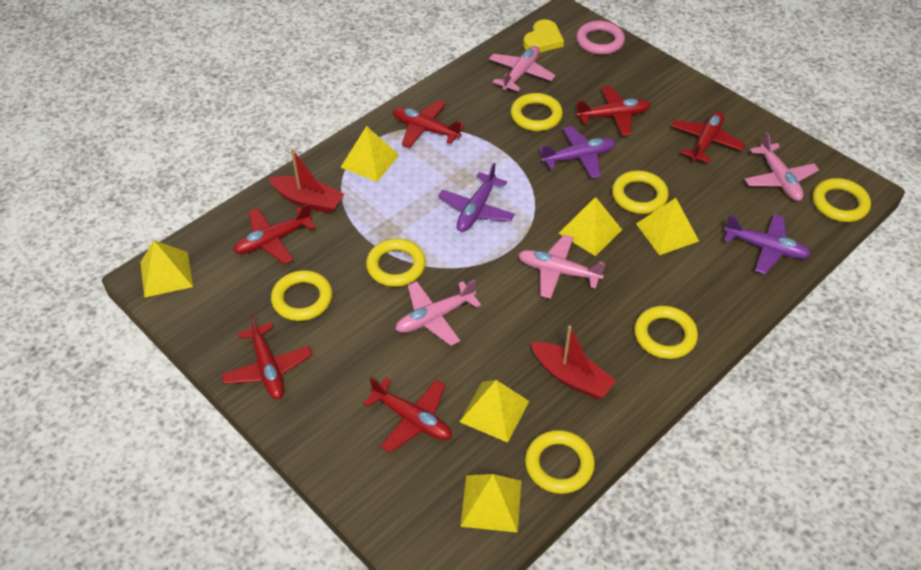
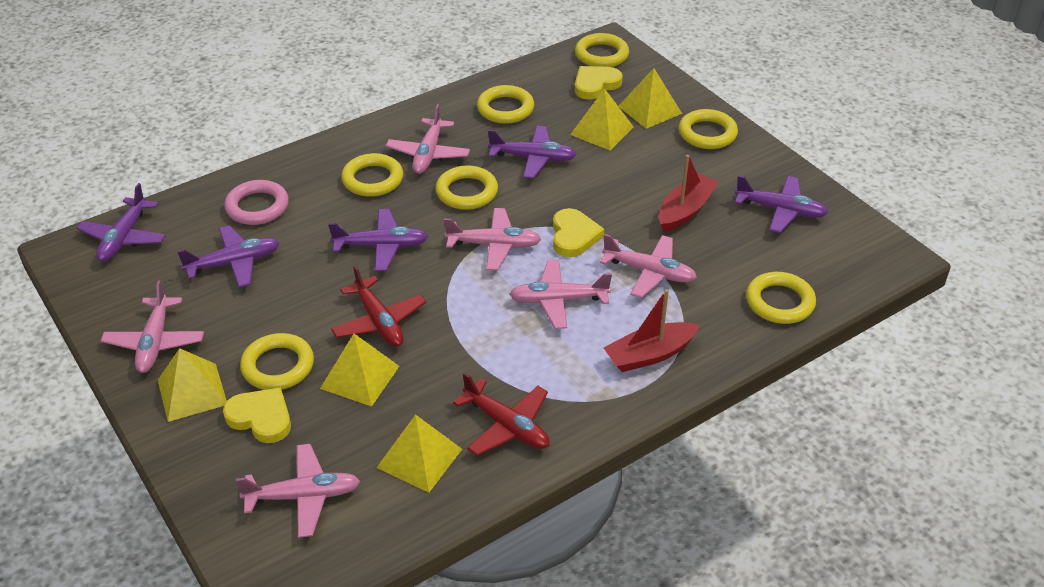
pink plane: [395,279,481,346] [489,46,556,91] [518,235,606,299] [744,132,819,201] = 4 -> [101,280,204,373] [236,444,360,538] [386,104,470,174] [444,208,541,270] [509,260,612,329] [600,234,697,298] = 6
purple plane: [438,163,515,232] [539,126,616,179] [724,214,811,274] = 3 -> [77,183,166,262] [177,225,279,287] [328,209,428,271] [488,126,577,179] [735,175,829,233] = 5
red plane: [221,314,313,399] [233,203,316,264] [363,377,452,453] [393,100,465,148] [576,86,651,136] [671,111,746,163] = 6 -> [331,265,426,347] [453,372,550,456] = 2
yellow heart: [523,19,564,53] = 1 -> [223,387,291,443] [553,208,604,257] [575,66,623,100] = 3
yellow pyramid: [140,240,193,298] [340,126,399,182] [460,380,529,443] [460,474,521,532] [558,197,622,256] [636,198,699,255] = 6 -> [158,348,227,422] [320,334,399,407] [376,414,462,493] [570,88,634,150] [618,68,682,129] = 5

